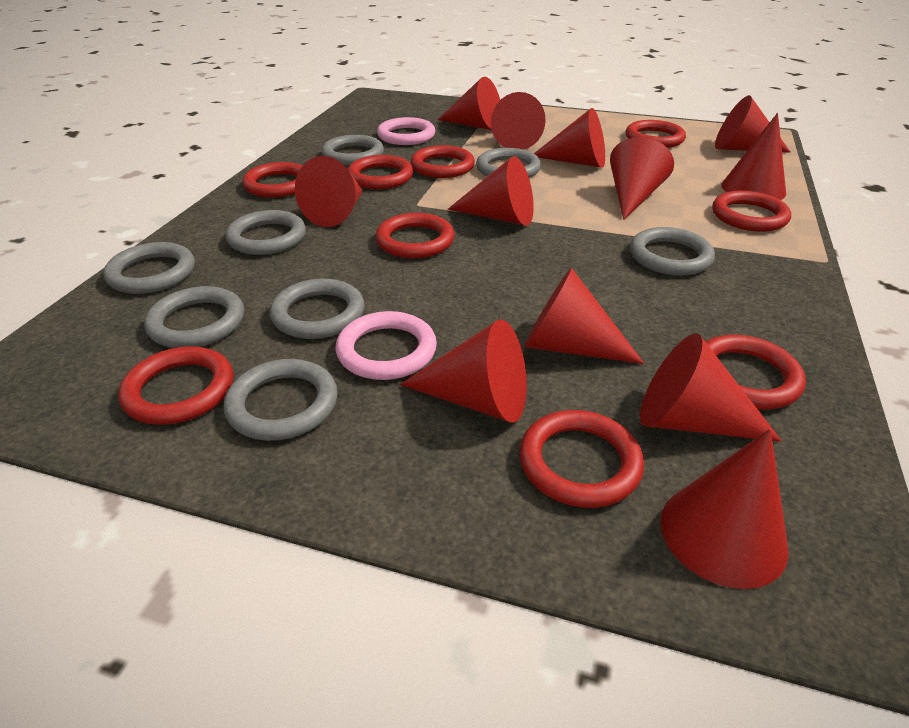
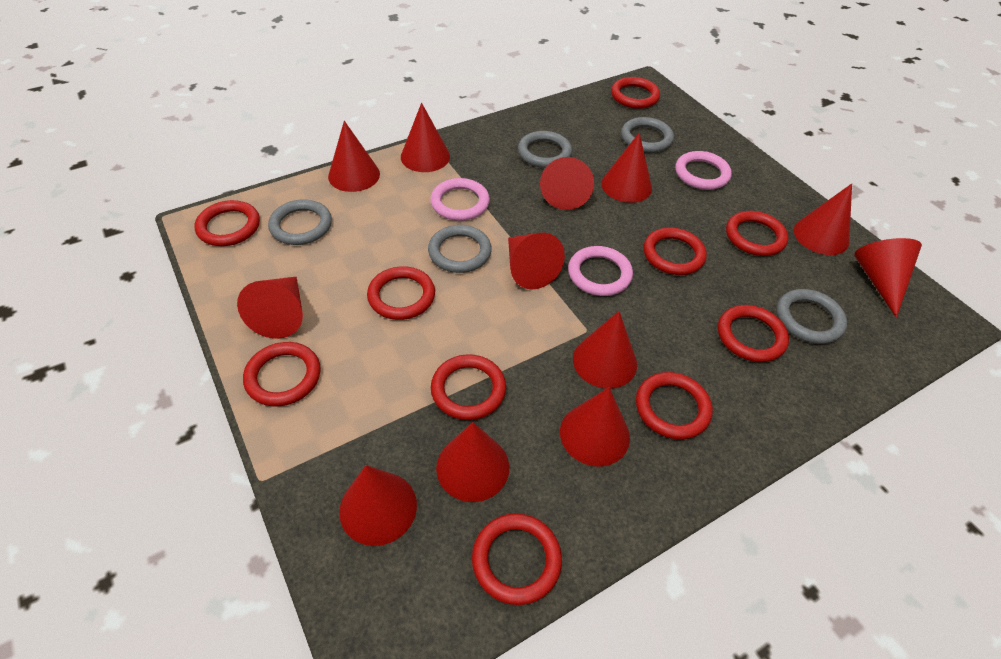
grey ring: [103,242,195,294] [144,286,244,348] [223,359,338,441] [225,210,306,255] [270,279,365,339] [321,135,384,165] [476,148,541,178] [630,227,715,276] = 8 -> [268,199,332,245] [428,225,492,273] [518,131,572,168] [621,117,674,153] [776,289,847,344] = 5
pink ring: [336,311,437,380] [377,117,435,145] = 2 -> [430,178,490,221] [568,246,633,296] [675,151,732,190] = 3
red ring: [118,346,233,425] [243,162,303,198] [348,155,413,189] [376,213,455,258] [411,145,475,178] [519,410,644,508] [626,120,686,148] [705,335,806,409] [712,191,791,232] = 9 -> [194,200,260,246] [243,342,321,406] [367,266,435,320] [431,354,506,420] [472,513,562,605] [611,77,660,109] [636,372,713,440] [643,228,707,275] [718,305,789,362] [726,211,789,256] = 10

